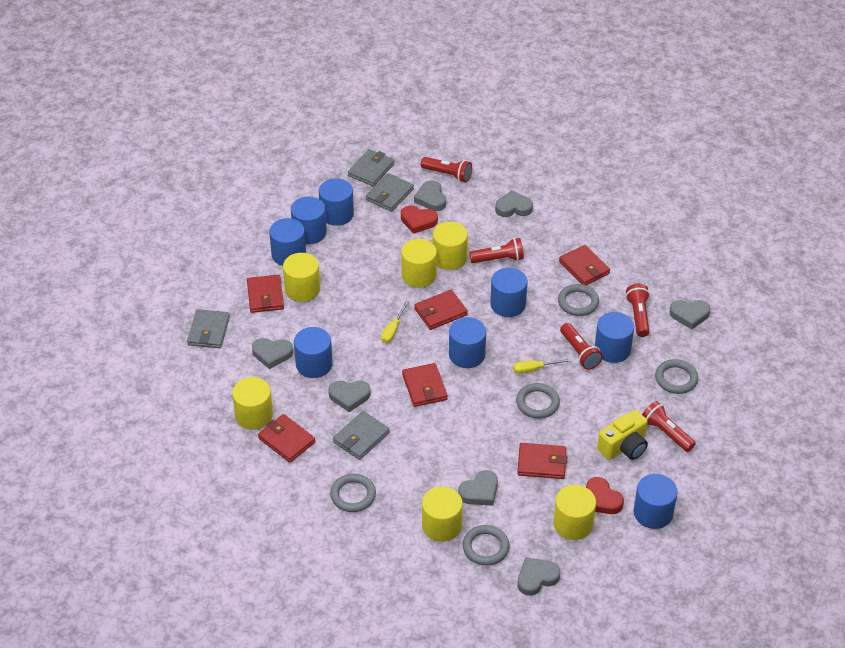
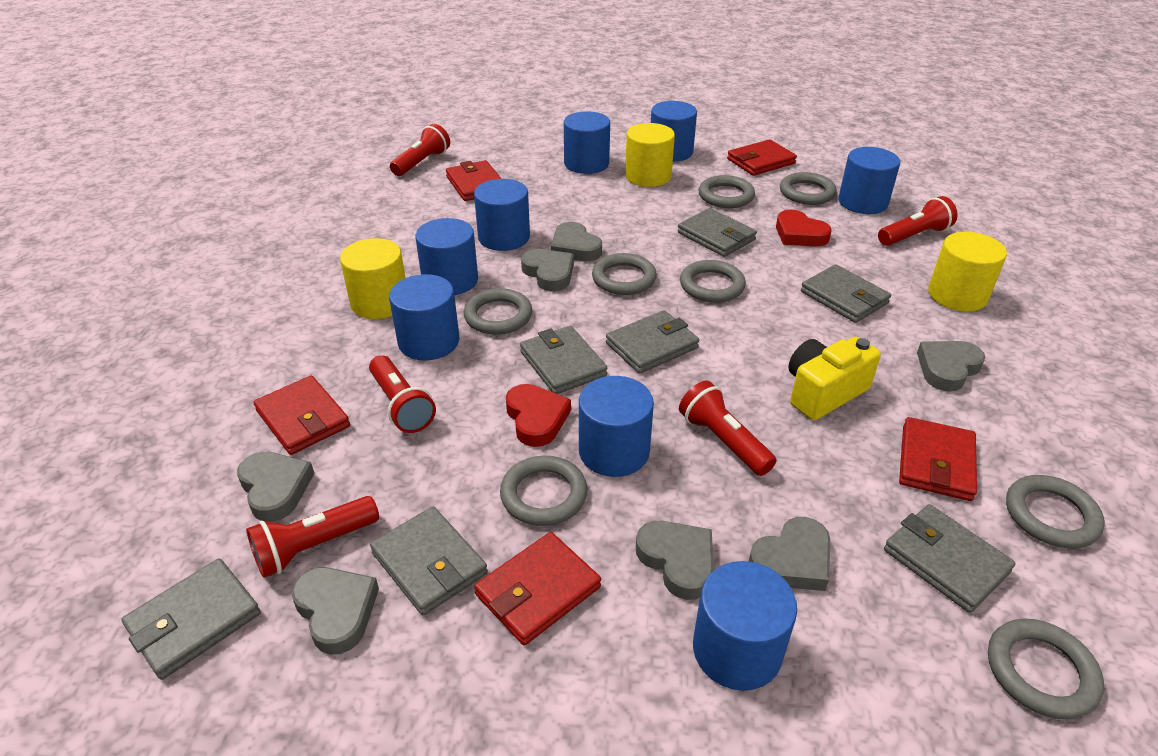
grey ring: [330,474,376,512] [463,525,510,566] [516,383,560,419] [558,284,599,316] [655,359,698,394] = 5 -> [464,288,532,335] [500,456,587,526] [592,253,657,295] [680,260,746,303] [699,175,755,208] [780,172,837,205] [988,619,1104,719] [1006,475,1105,548] = 8
grey wallet: [187,309,230,348] [333,411,390,460] [348,149,395,187] [366,173,414,212] = 4 -> [121,558,261,680] [370,506,488,615] [520,326,607,394] [606,310,699,374] [678,208,757,257] [801,264,891,323] [884,504,1016,613] = 7
red wallet: [247,275,284,313] [258,414,315,463] [402,363,448,407] [414,290,468,330] [517,443,567,479] [559,245,610,285] = 6 -> [253,375,350,455] [446,160,502,201] [474,532,601,645] [727,139,797,176] [899,417,977,501] = 5
yellow cylinder: [232,377,273,430] [283,253,320,302] [401,239,437,288] [422,486,463,542] [433,222,468,270] [553,485,596,540] = 6 -> [340,238,405,319] [625,123,675,187] [928,232,1007,312] = 3
yellow screwdriver: [381,301,409,343] [513,358,572,374] = 2 -> none = 0

